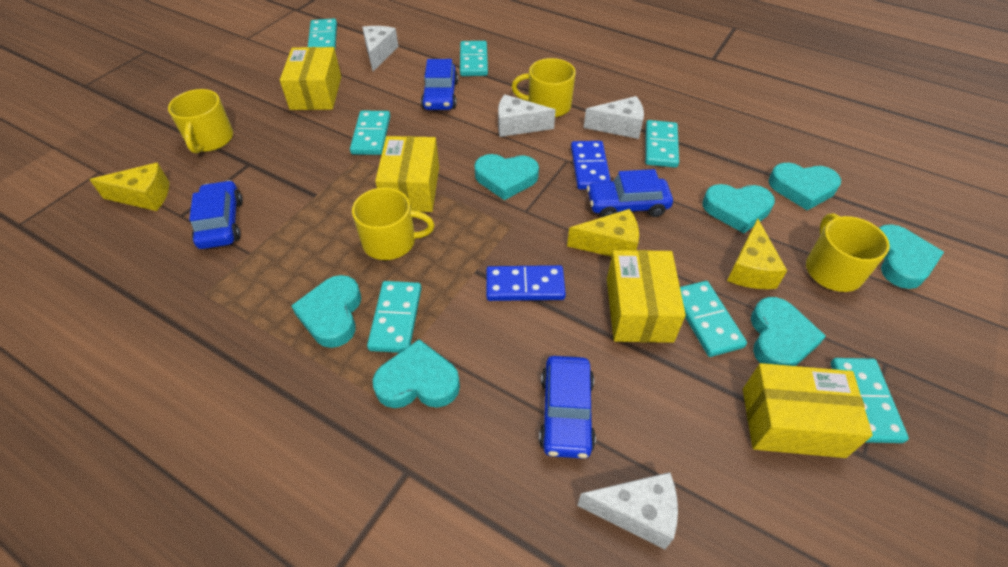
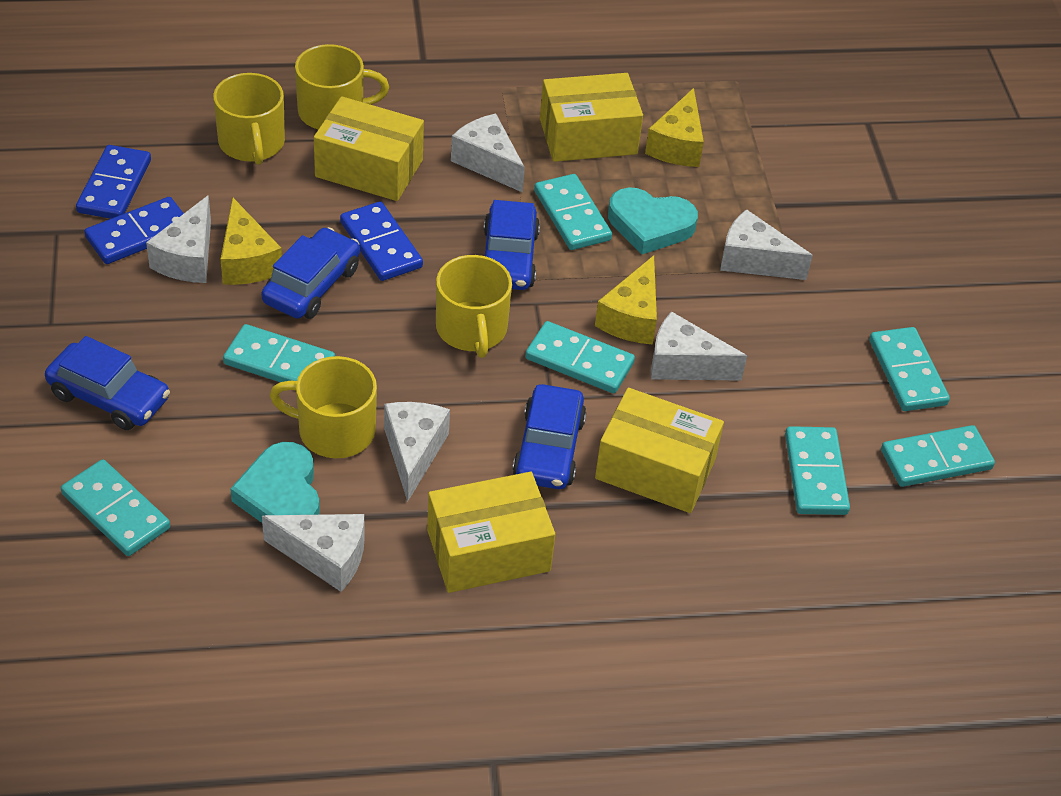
blue domino: [486,265,566,301] [571,141,611,189] = 2 -> [76,145,151,219] [84,197,184,264] [340,201,423,281] = 3
turquoise heart: [291,275,361,348] [373,339,460,408] [474,154,539,200] [703,184,775,233] [751,297,826,366] [769,163,841,210] [879,224,944,289] = 7 -> [230,442,320,523] [608,187,698,254] = 2
white cheese: [362,26,398,71] [498,94,556,137] [577,472,678,549] [584,96,644,139] = 4 -> [146,195,211,283] [262,514,365,592] [384,402,450,502] [451,114,525,193] [651,311,747,381] [720,209,813,280] = 6

